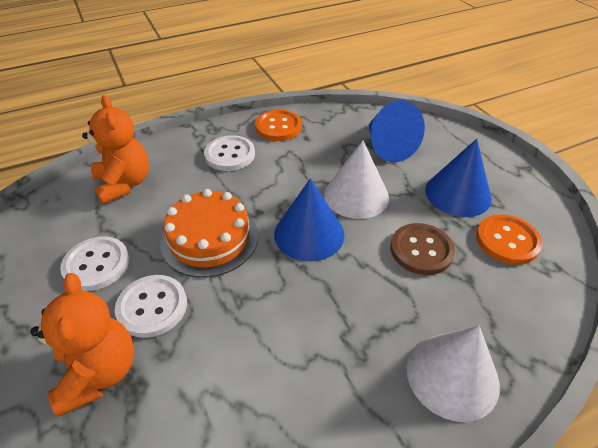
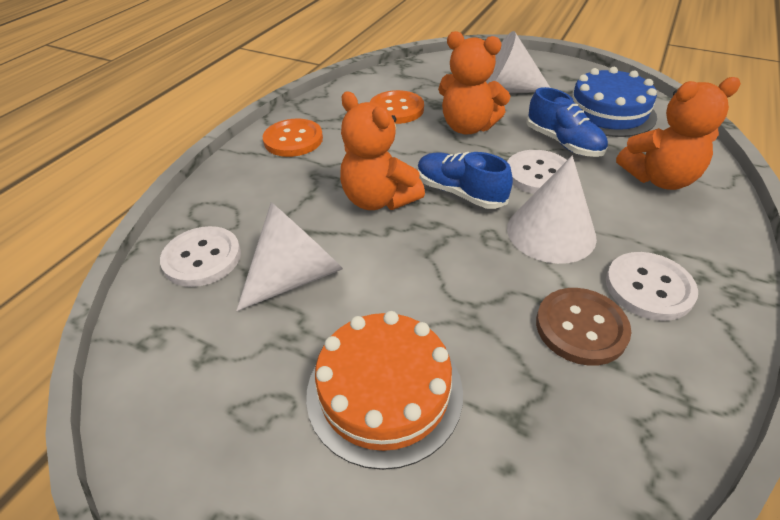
blue cake: none = 0 -> [570,67,657,137] = 1
blue cone: [274,178,345,262] [369,100,425,162] [425,139,492,217] = 3 -> none = 0
blue shoe: none = 0 -> [417,152,513,209] [526,87,608,157] = 2
orange teddy bear: [31,273,134,417] [82,95,149,204] = 2 -> [340,92,425,210] [438,31,510,135] [616,77,741,190] = 3
white cone: [324,141,389,219] [407,326,500,422] = 2 -> [236,202,343,311] [486,31,550,93] [507,156,597,264] = 3

